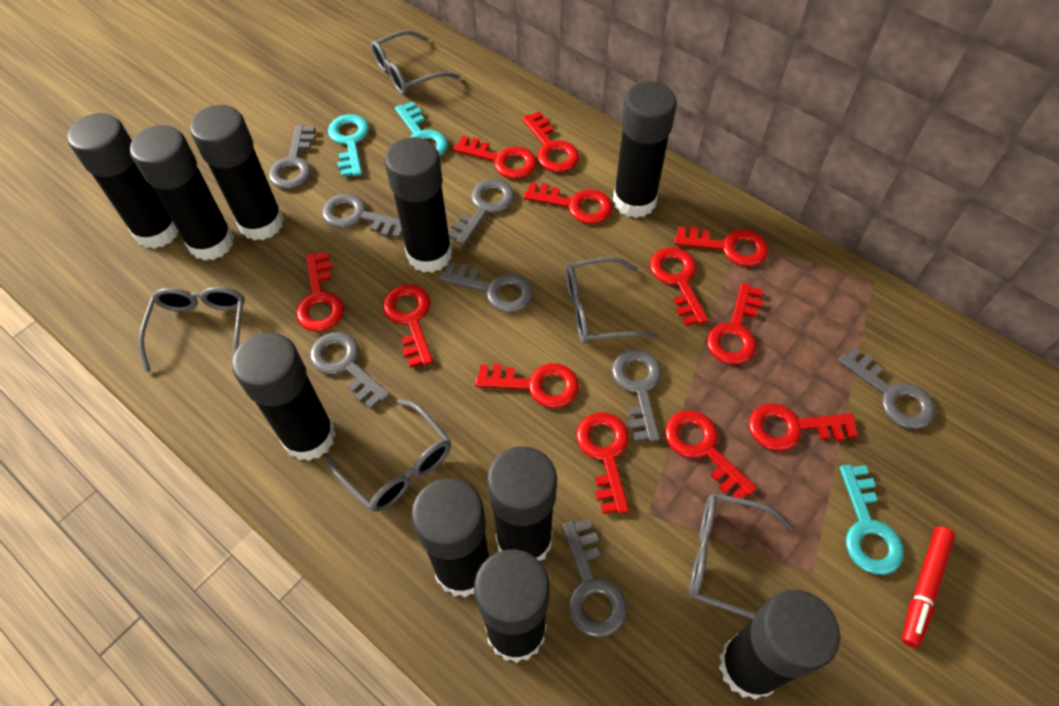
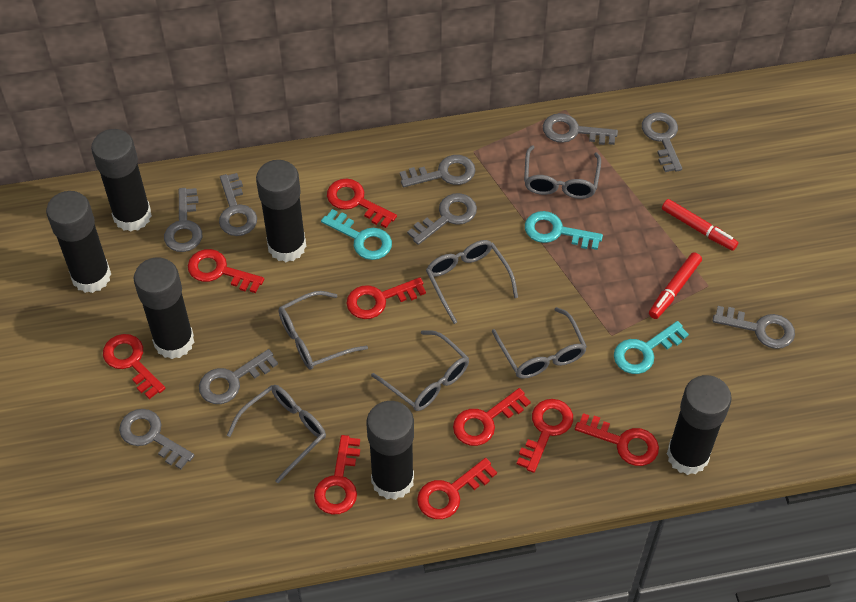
black glue stick: [67,113,179,249] [130,125,234,261] [190,105,284,241] [232,332,336,461] [384,137,452,273] [411,478,489,598] [474,549,550,663] [487,446,557,561] [613,82,677,218] [719,589,840,700] = 10 -> [46,191,111,293] [91,129,152,232] [134,257,194,359] [256,160,306,262] [367,401,414,500] [667,375,732,475] = 6
grey glasses: [139,287,245,372] [325,399,451,512] [371,30,460,95] [566,257,658,344] [689,493,794,619] = 5 -> [227,385,326,483] [278,291,368,370] [371,330,469,411] [426,240,518,324] [492,307,587,379] [524,145,601,199] = 6
grey key: [268,125,315,189] [310,332,390,409] [322,193,402,238] [440,262,533,313] [448,179,515,246] [563,519,627,638] [611,349,662,442] [838,347,935,429] = 8 -> [119,409,195,469] [164,188,202,252] [199,349,278,404] [219,173,257,236] [400,155,475,187] [407,193,477,245] [543,113,618,145] [642,112,682,172] [713,306,795,349] = 9
red key: [296,252,344,332] [383,284,433,368] [453,136,537,179] [475,363,579,408] [522,111,579,172] [524,182,612,224] [576,412,629,514] [650,247,708,326] [665,410,757,499] [674,226,769,267] [707,283,763,365] [749,403,858,451] = 12 -> [103,334,166,399] [188,249,264,293] [314,435,360,515] [327,178,397,228] [346,277,426,319] [417,458,497,519] [453,388,531,446] [517,399,573,473] [575,413,659,466] = 9
red marker: [902,526,955,648] = 1 -> [649,252,702,319] [662,199,739,251] = 2

